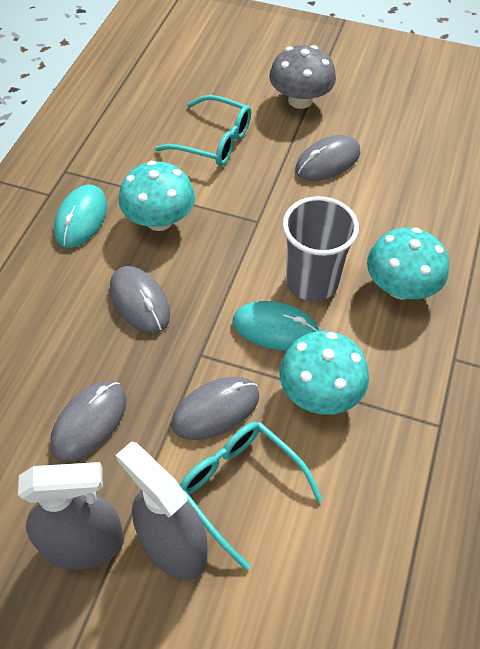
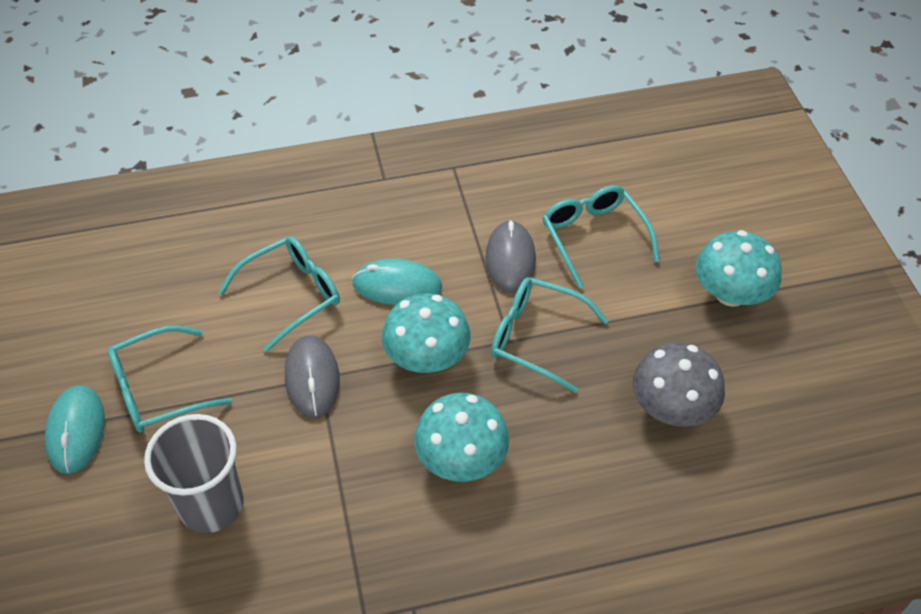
grey mouse: [50,381,126,461] [110,266,170,334] [171,377,259,440] [296,135,360,181] = 4 -> [285,335,340,418] [486,220,536,293] = 2
grey spray bottle: [18,462,124,570] [116,441,208,580] = 2 -> none = 0
turquoise glasses: [155,95,251,166] [180,422,323,570] = 2 -> [108,325,232,433] [219,236,340,352] [491,277,609,393] [542,185,660,289] = 4

